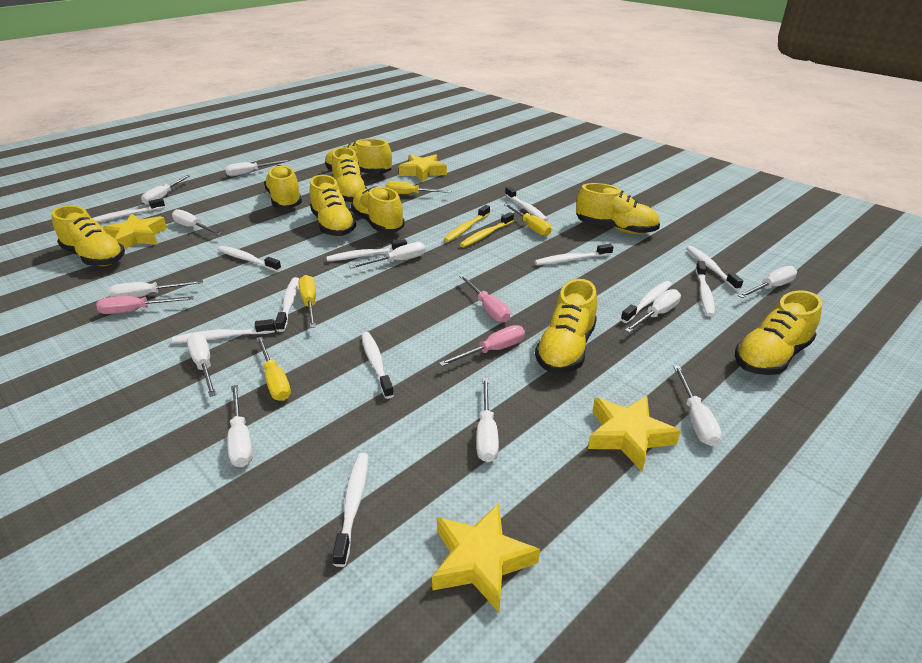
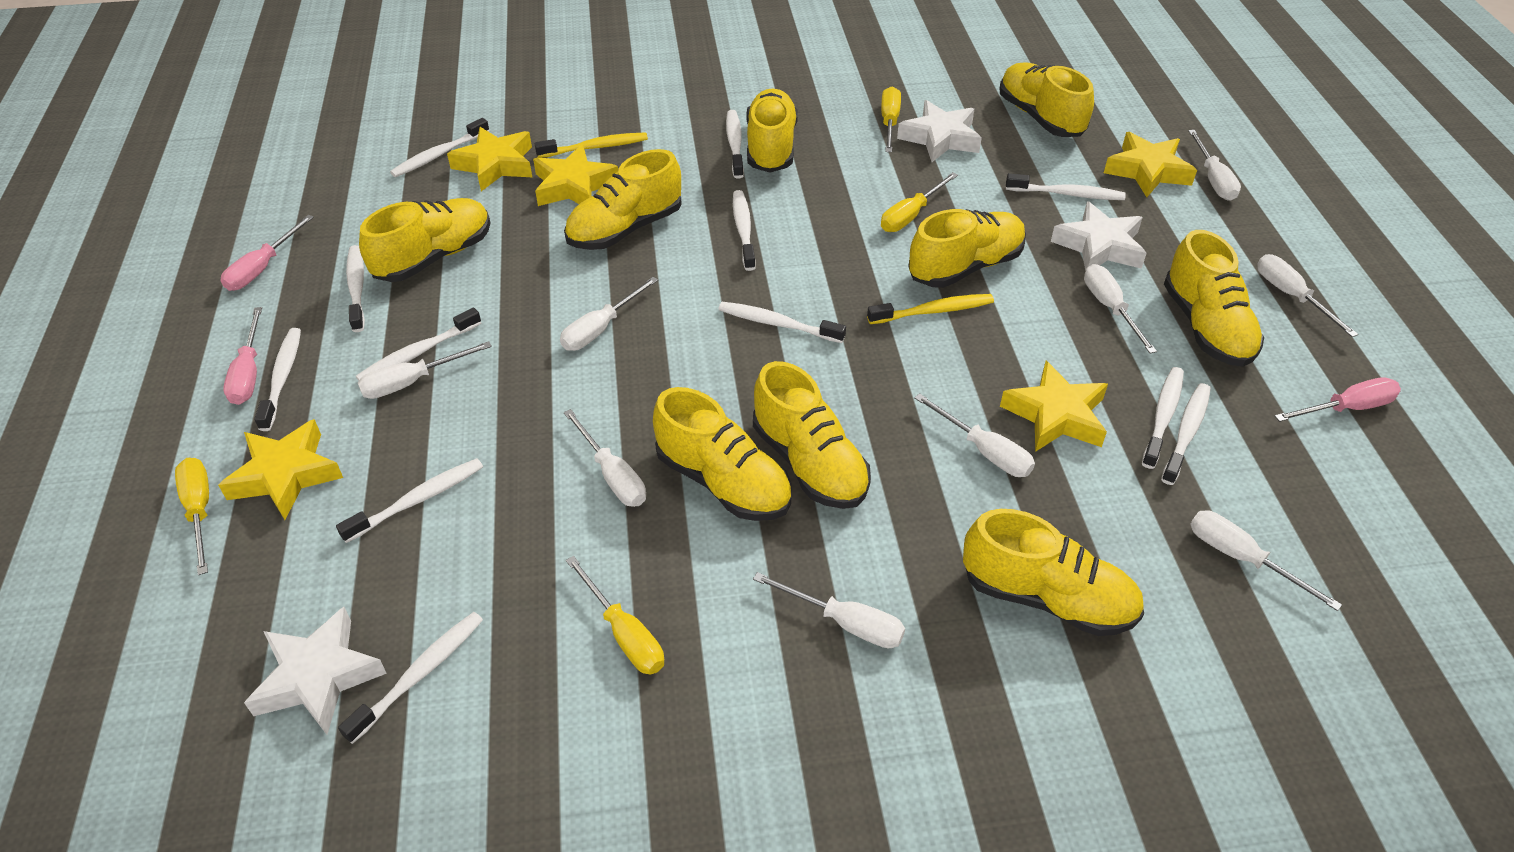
white screwdriver: [109,280,203,298] [141,175,190,205] [172,209,222,235] [187,333,216,397] [225,160,288,176] [227,385,253,467] [349,242,425,268] [476,378,499,462] [625,289,681,333] [673,366,722,446] [738,266,797,298] = 11 -> [358,341,492,399] [560,277,658,351] [564,409,646,507] [753,572,905,649] [914,393,1035,477] [1084,264,1157,354] [1188,130,1241,201] [1190,510,1342,611] [1257,254,1358,337] = 9
white star: none = 0 -> [244,607,387,735] [897,100,982,162] [1051,201,1147,271] = 3
yellow star: [102,214,167,249] [399,154,447,182] [432,503,540,612] [588,396,681,471] = 4 -> [218,419,343,520] [447,127,532,191] [533,145,618,206] [1000,361,1108,452] [1104,132,1197,197] = 5

